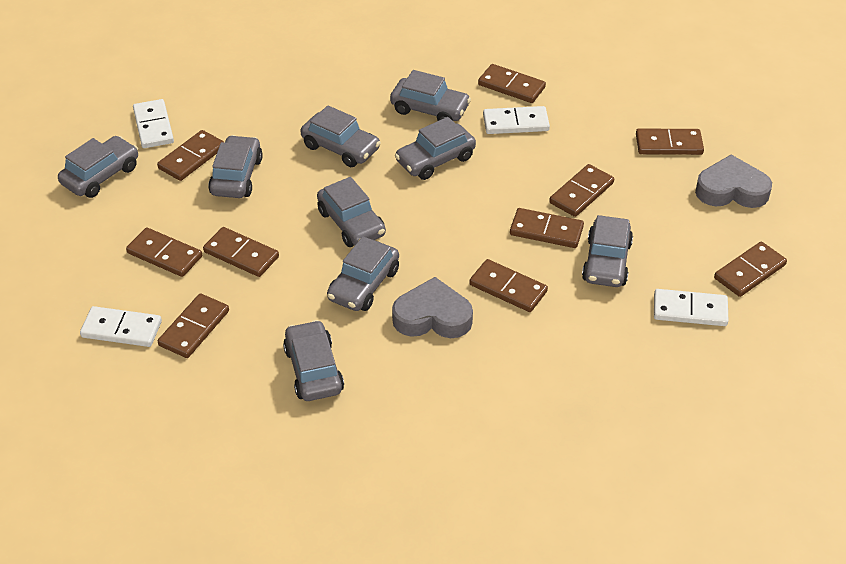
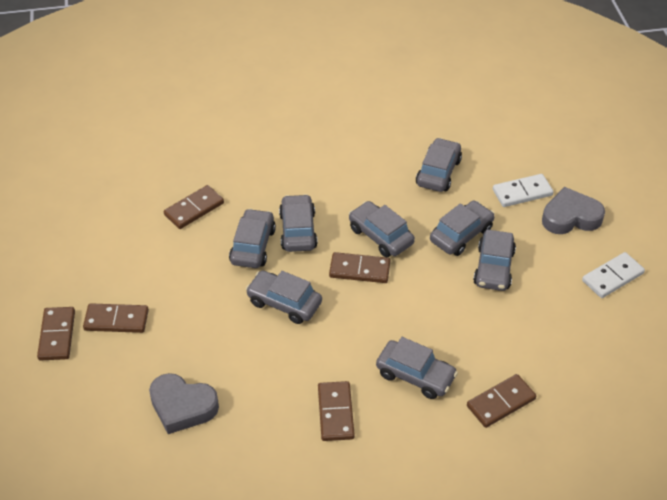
brown domino: [126,228,202,277] [157,130,225,181] [158,293,229,358] [203,227,279,277] [469,259,548,312] [478,64,546,103] [510,208,584,248] [549,164,614,217] [636,129,704,155] [714,241,787,297] = 10 -> [37,307,75,360] [83,303,149,333] [164,185,224,229] [318,381,355,441] [329,252,390,283] [467,374,536,428] = 6
grey car: [58,136,138,198] [208,135,263,198] [283,320,344,401] [300,105,381,167] [317,177,386,247] [327,236,399,311] [390,70,471,121] [395,117,476,180] [582,215,633,287] = 9 -> [229,209,276,268] [246,270,322,324] [279,194,318,252] [349,201,415,257] [376,337,458,399] [416,138,462,192] [430,201,495,256] [473,229,516,291] = 8
white domino: [80,306,162,347] [133,99,174,148] [483,106,550,134] [654,289,729,326] = 4 -> [493,174,554,207] [582,252,645,298] = 2

